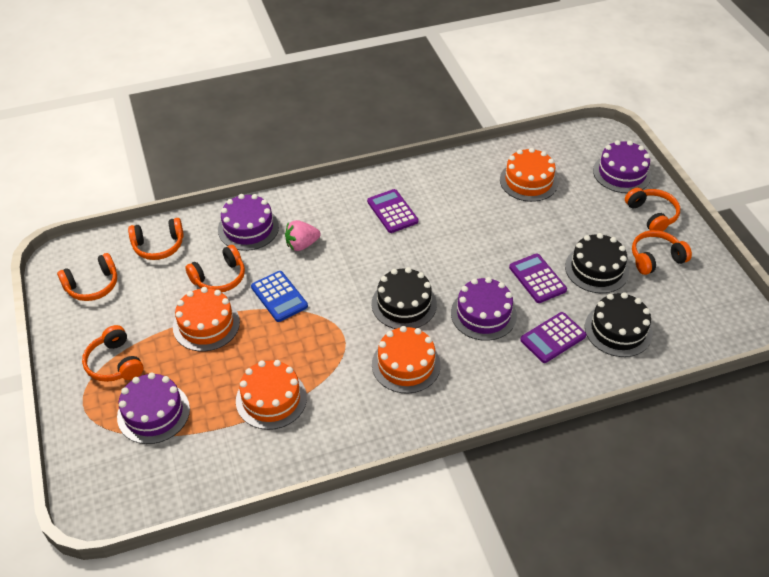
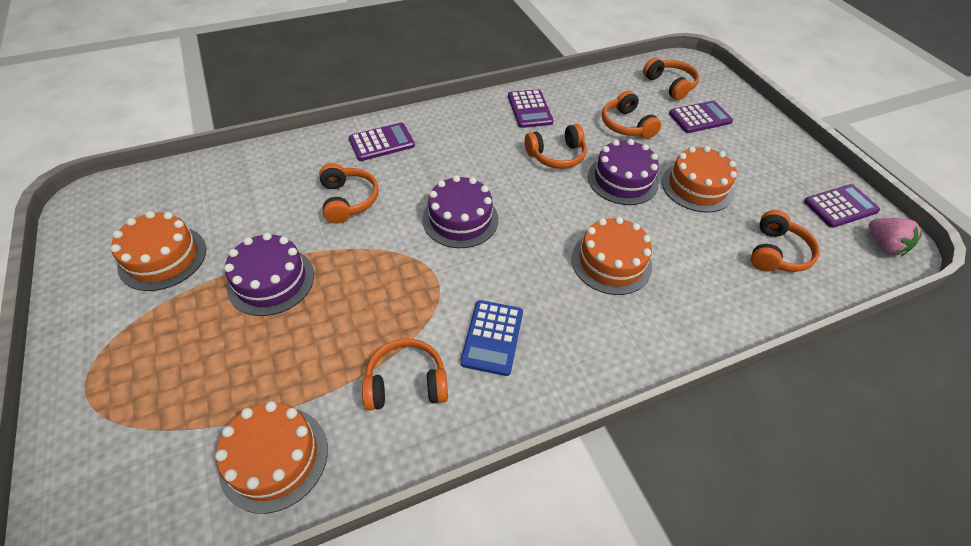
black cake: [372,267,437,329] [565,233,629,293] [585,292,653,357] = 3 -> none = 0
purple cake: [117,373,190,444] [218,194,279,251] [451,277,517,341] [593,140,652,193] = 4 -> [224,233,314,316] [423,175,498,248] [588,139,659,205] = 3
purple calculator: [367,189,418,233] [509,254,567,303] [520,312,587,363] = 3 -> [349,123,415,161] [508,89,554,128] [669,101,733,133] [804,184,880,228] = 4

